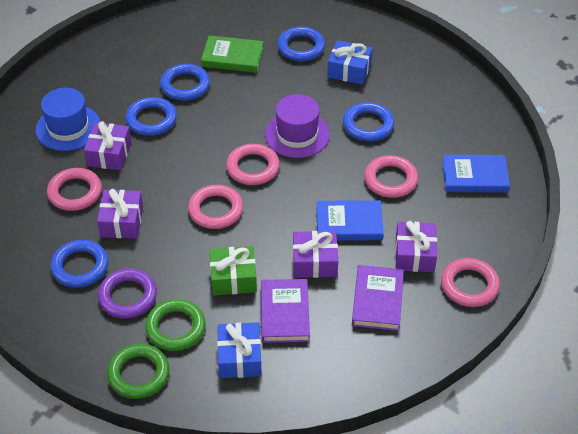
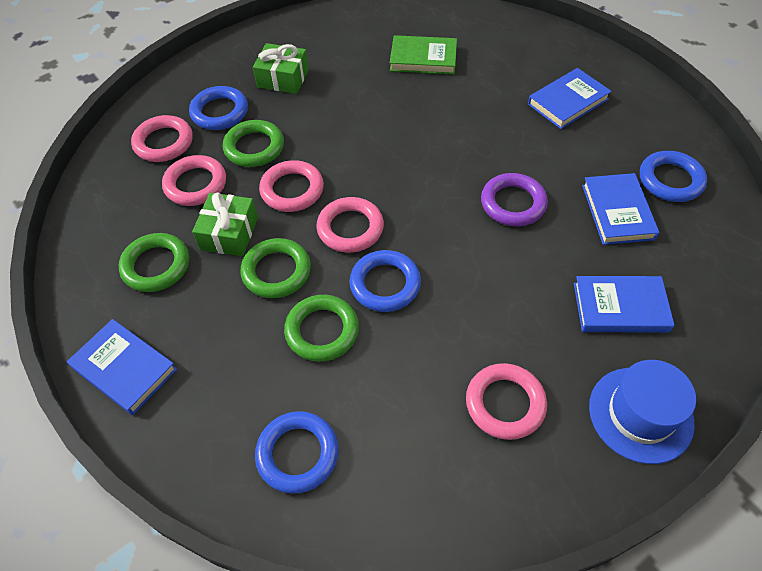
blue book: [316,200,384,241] [442,155,510,193] = 2 -> [67,319,177,415] [528,68,612,129] [574,276,675,333] [582,173,659,245] = 4
blue gift: [217,322,262,378] [327,40,372,85] = 2 -> none = 0
blue ring: [50,240,108,288] [126,97,177,136] [160,64,210,101] [277,26,325,61] [343,102,394,141] = 5 -> [189,86,248,130] [255,411,339,494] [349,250,421,312] [640,151,707,202] = 4
green gift: [210,246,257,296] = 1 -> [192,193,258,256] [253,43,309,94] = 2
green ring: [107,344,170,399] [145,299,206,351] = 2 -> [119,233,189,292] [223,120,284,167] [240,238,311,298] [284,295,359,362] = 4
purple book: [261,279,310,343] [352,265,404,331] = 2 -> none = 0
purple gift: [84,121,132,170] [97,189,143,239] [293,231,338,278] [395,221,437,272] = 4 -> none = 0
purple hat: [265,94,330,158] = 1 -> none = 0

